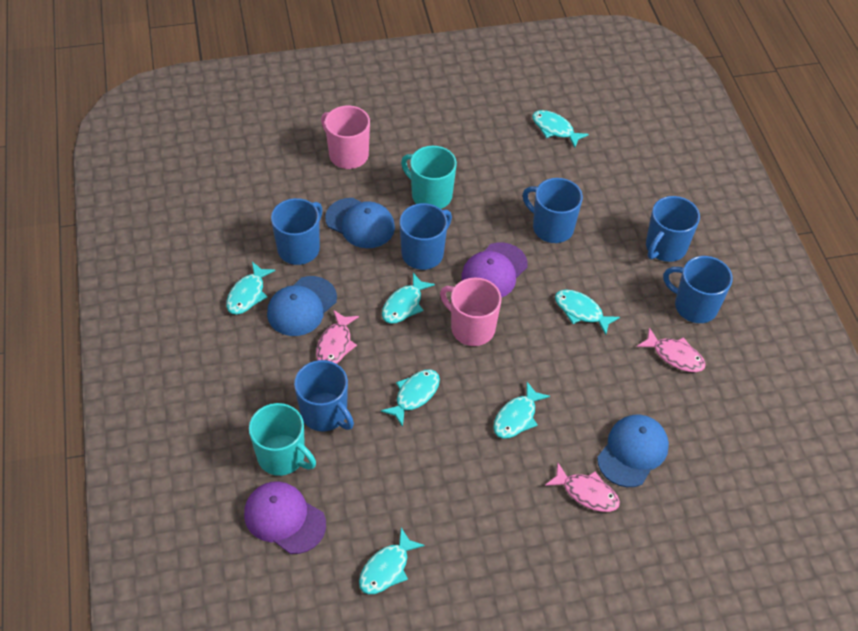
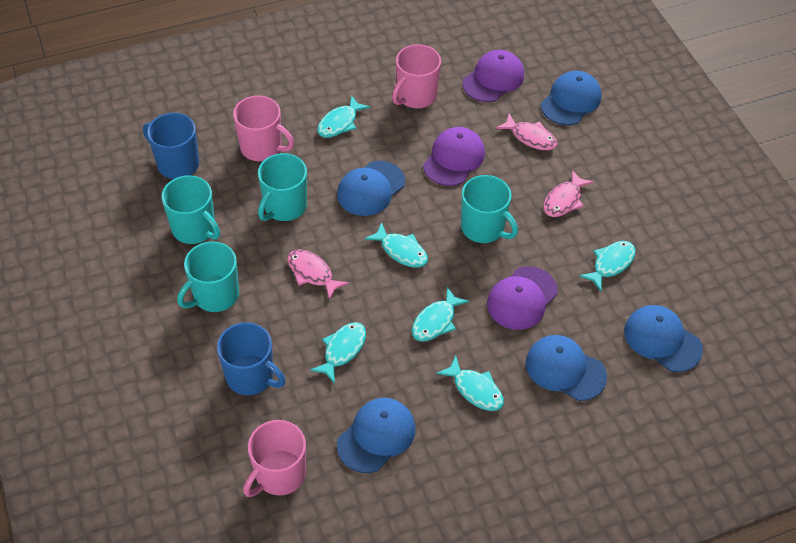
blue cap: [267,276,337,336] [325,198,395,248] [597,415,669,487] = 3 -> [337,161,405,216] [337,398,416,473] [526,335,607,401] [541,71,602,125] [624,305,703,372] = 5
blue mug: [271,198,323,265] [294,360,354,431] [400,203,452,270] [523,178,583,243] [646,196,700,262] [663,256,733,323] = 6 -> [143,113,199,179] [217,322,285,395] = 2
pink mug: [321,106,370,169] [440,277,502,346] = 2 -> [233,95,294,161] [243,420,306,497] [392,44,441,108] = 3
purple cap: [244,481,326,554] [461,242,527,297] = 2 -> [423,127,485,186] [462,50,524,102] [487,266,558,330] = 3
turquoise fish: [226,262,276,315] [359,528,425,594] [381,369,440,427] [382,273,435,324] [493,382,550,439] [532,110,589,148] [555,289,620,335] = 7 -> [310,322,366,383] [317,95,370,138] [365,222,428,268] [412,287,469,341] [436,356,504,411] [579,241,636,291] = 6
turquoise mug: [249,403,316,476] [401,146,457,209] = 2 -> [161,175,220,244] [177,242,239,312] [258,153,307,221] [461,175,518,243] = 4

